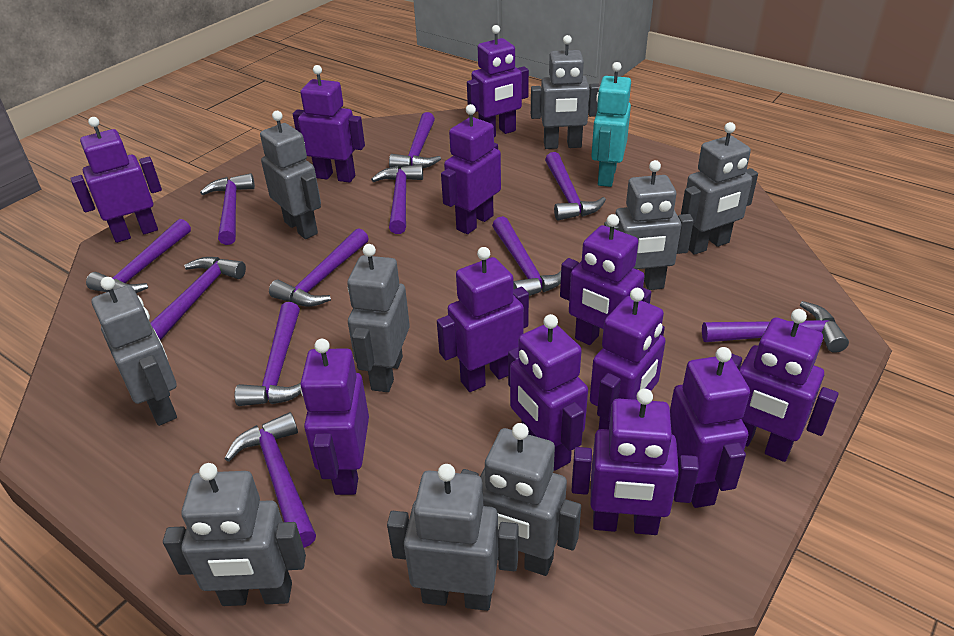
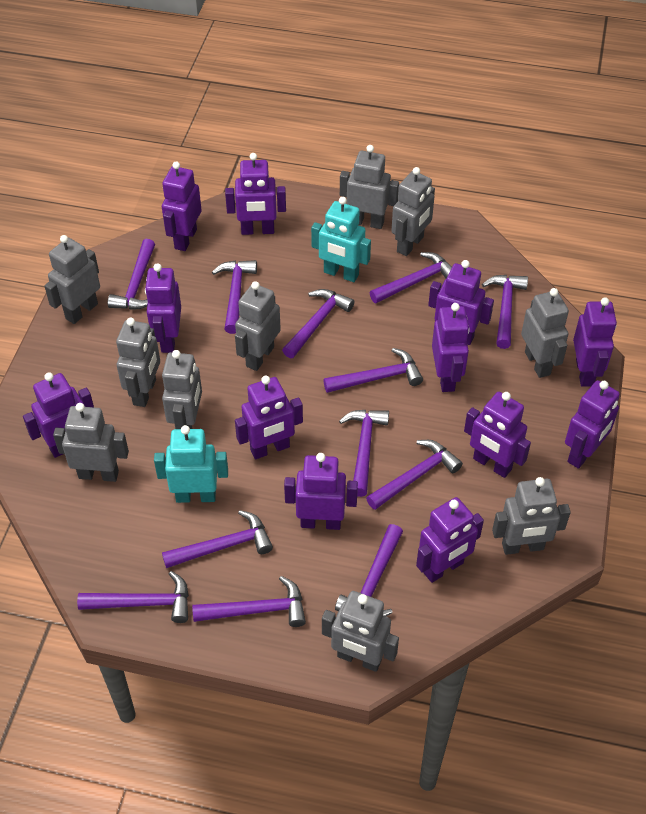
grey robot: [91,277,177,426] [163,463,306,606] [260,111,321,239] [347,244,410,392] [387,464,518,611] [461,423,581,576] [531,35,600,149] [604,160,694,290] [681,122,758,255] = 9 -> [44,235,100,324] [53,403,129,482] [116,318,160,407] [162,350,202,429] [235,281,281,371] [322,591,399,672] [340,145,399,229] [391,167,435,256] [492,477,571,555] [521,288,569,378] = 10
purple hammer: [86,219,191,293] [151,257,246,341] [200,173,255,245] [224,412,316,548] [234,302,301,406] [269,228,369,307] [371,164,423,234] [389,112,441,169] [492,216,561,296] [545,152,606,220] [702,301,849,353] = 11 -> [77,571,189,623] [108,239,155,310] [162,510,273,568] [192,576,306,627] [212,260,257,334] [282,289,355,358] [323,348,423,393] [335,524,403,616] [339,410,389,497] [366,440,463,510] [370,252,452,303] [482,275,528,349] = 12
turquoise robot: [591,62,631,187] = 1 -> [154,425,228,503] [311,197,371,282] = 2

